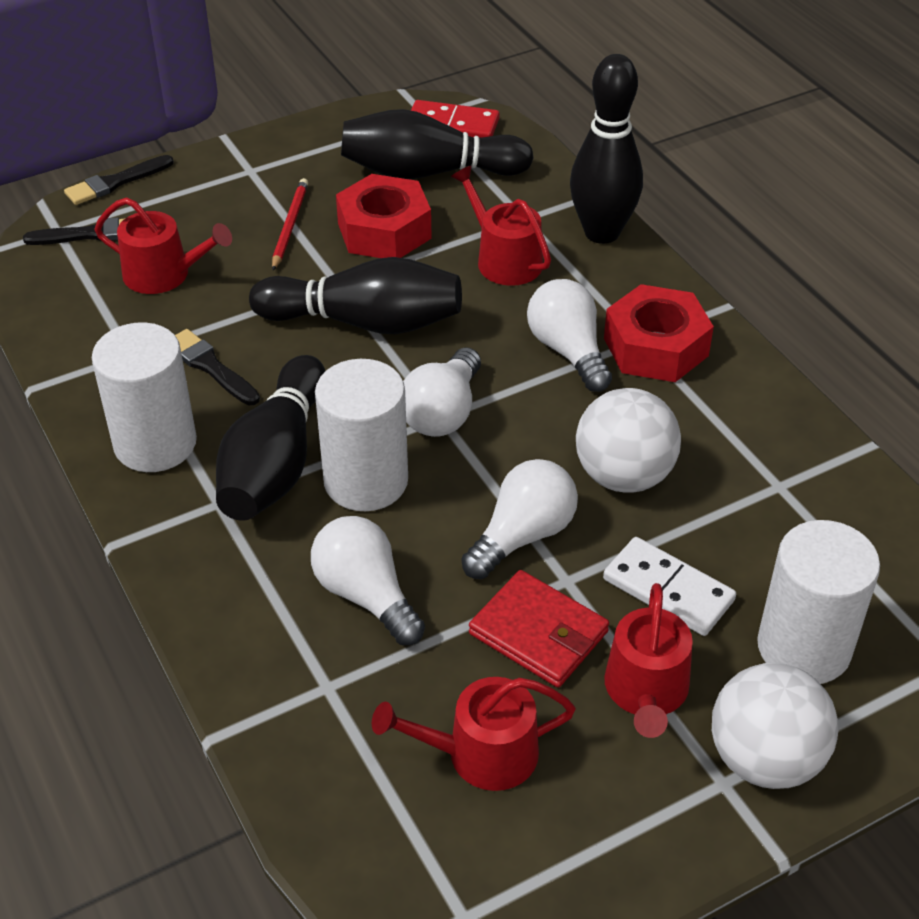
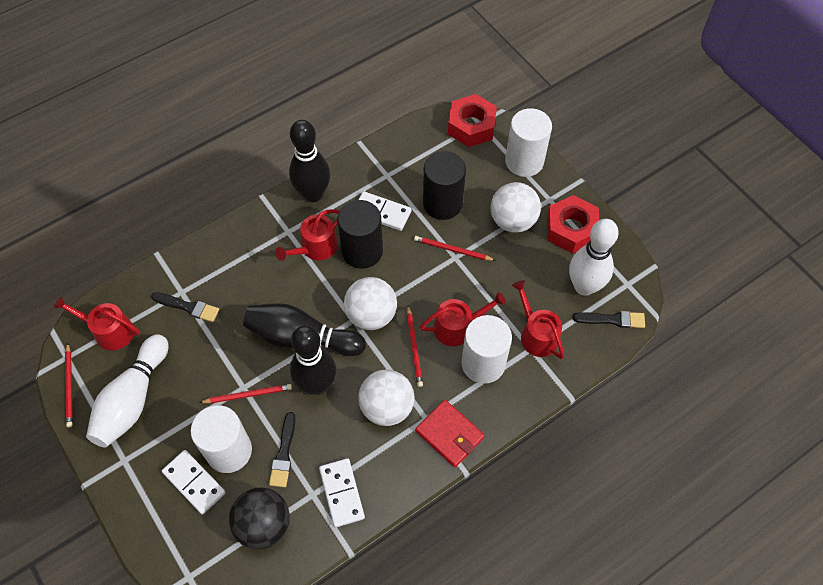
black ball: none = 0 -> [229,487,290,549] = 1
black bowling pin: [216,355,325,521] [249,257,462,334] [341,109,534,179] [570,54,643,244] = 4 -> [243,303,366,356] [289,120,330,202] [290,325,336,395] = 3
black cylinder: none = 0 -> [337,200,383,269] [423,151,466,220] = 2
red domino: [411,100,499,138] = 1 -> none = 0
red pencil: [272,178,308,270] = 1 -> [65,343,73,427] [199,384,292,403] [407,306,423,387] [414,236,496,261] = 4
white ball: [576,388,681,493] [712,663,838,789] = 2 -> [344,277,397,330] [358,369,415,426] [491,182,541,233] = 3
white bowling pin: none = 0 -> [86,334,169,448] [569,219,619,296] = 2
white domino: [603,537,736,636] = 1 -> [162,450,226,515] [319,458,365,527] [358,191,411,231] = 3
white light bulb: [311,516,425,645] [403,347,481,437] [461,459,578,579] [527,279,612,392] = 4 -> none = 0

